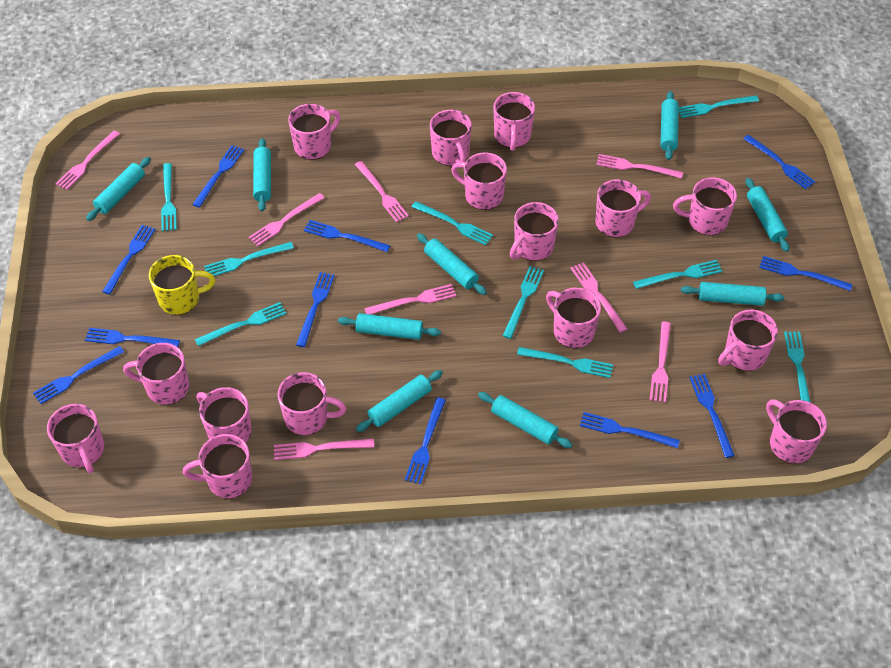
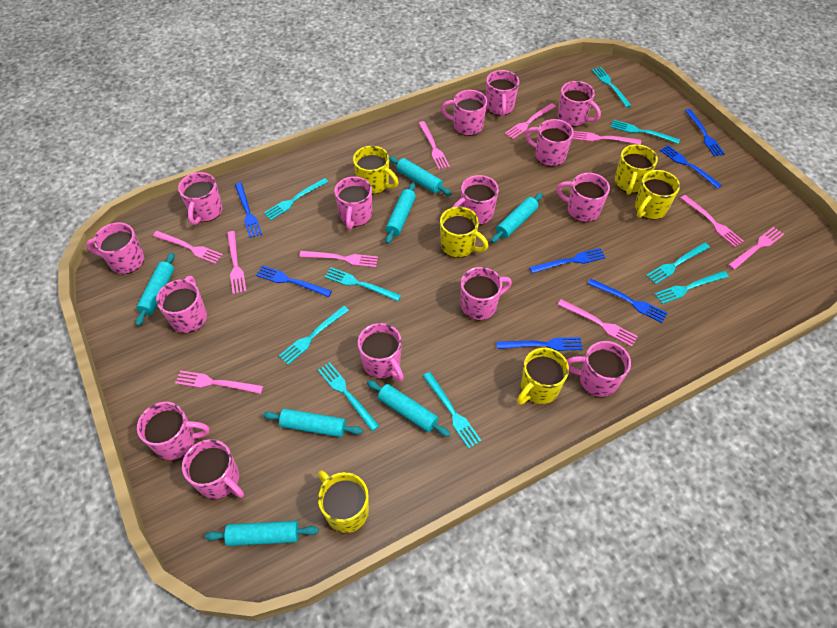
blue fork: [33,346,124,404] [85,328,180,347] [102,225,155,295] [192,145,244,208] [296,272,335,347] [304,220,390,252] [405,397,446,484] [580,412,680,448] [689,374,735,458] [743,135,815,189] [759,256,852,291] = 11 -> [235,183,262,238] [256,265,332,297] [496,337,583,351] [529,248,606,273] [588,279,667,323] [660,145,722,189] [685,109,725,157] = 7
pink fork: [56,131,120,190] [248,193,325,246] [274,439,374,460] [355,161,409,222] [364,284,456,315] [570,262,627,333] [596,154,683,178] [649,322,671,403] = 8 -> [153,231,223,264] [175,370,263,394] [227,231,246,294] [299,251,378,267] [419,121,450,170] [504,103,556,139] [557,299,638,347] [572,131,641,145] [681,195,743,247] [728,227,784,270] = 10
turquoise rolling pin: [86,157,151,221] [253,138,271,211] [338,313,441,340] [356,370,443,432] [417,233,487,295] [478,392,572,448] [660,91,679,160] [681,282,784,306] [746,178,789,252] = 9 -> [135,252,175,326] [205,521,319,546] [263,409,363,437] [367,380,450,437] [386,183,416,244] [389,156,452,196] [491,193,543,243] = 7
yellow mug: [149,255,215,315] = 1 -> [318,470,369,533] [353,146,399,194] [440,207,488,258] [517,348,569,405] [615,144,658,195] [635,170,680,220] = 6

